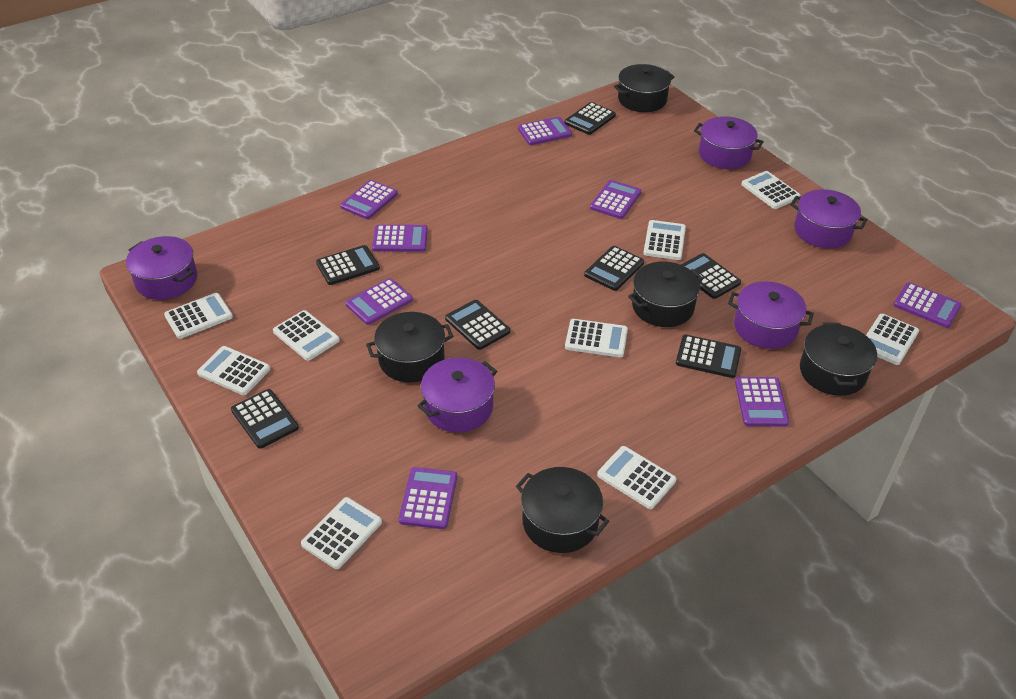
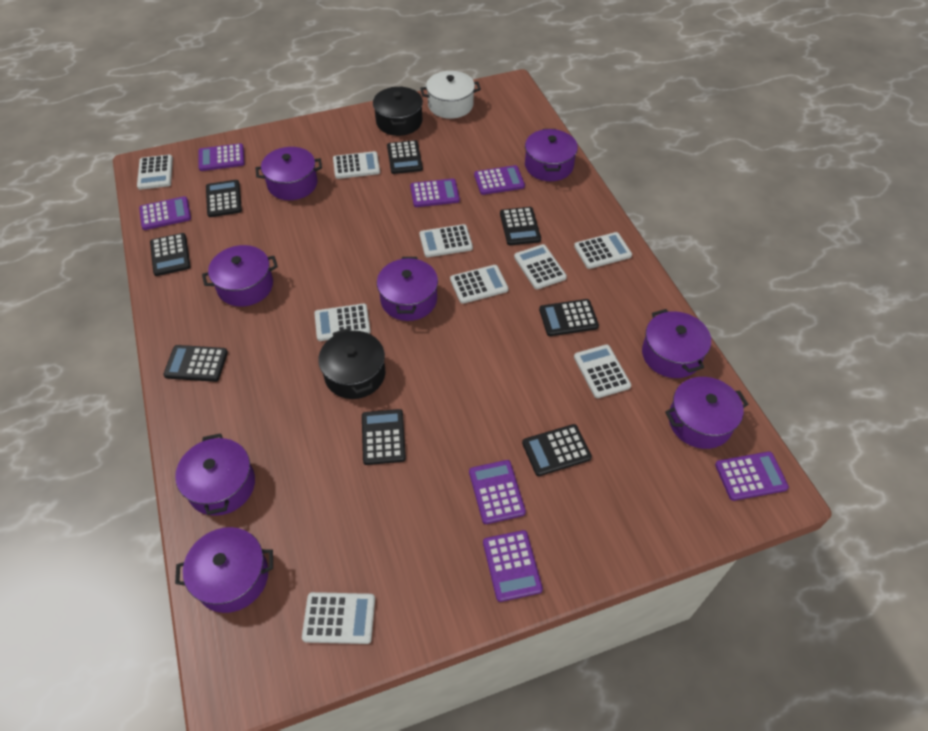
black calculator: [231,389,299,449] [316,245,380,285] [445,300,510,350] [564,102,616,135] [584,246,644,291] [676,335,741,378] [681,253,741,299] = 7 -> [150,233,191,276] [163,345,228,382] [206,180,242,217] [362,409,406,465] [387,140,423,174] [500,207,541,245] [522,424,592,476] [539,299,599,336] = 8
black pot: [366,312,453,382] [516,467,609,553] [614,64,674,112] [628,262,703,327] [800,322,877,396] = 5 -> [318,328,385,399] [373,86,423,136] = 2
purple calculator: [340,180,398,219] [345,278,413,325] [372,225,428,252] [399,467,457,529] [518,117,572,145] [590,180,641,219] [735,377,789,426] [894,282,962,328] = 8 -> [139,196,191,230] [198,143,245,171] [410,179,460,207] [469,460,526,524] [474,165,525,195] [483,530,543,602] [715,452,789,501] = 7
purple pot: [126,236,197,300] [417,357,497,433] [694,117,764,169] [728,281,814,349] [790,189,867,248] = 5 -> [175,433,255,516] [175,527,273,613] [202,245,278,307] [255,147,322,200] [377,257,438,321] [525,129,578,181] [642,309,711,378] [665,377,748,449] = 8
white pot: none = 0 -> [420,71,481,119] = 1

